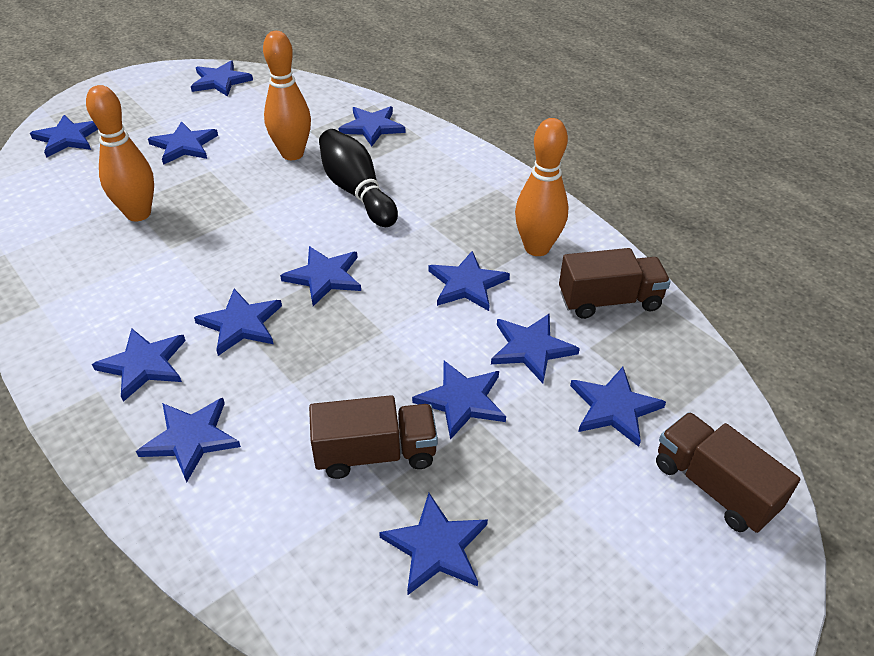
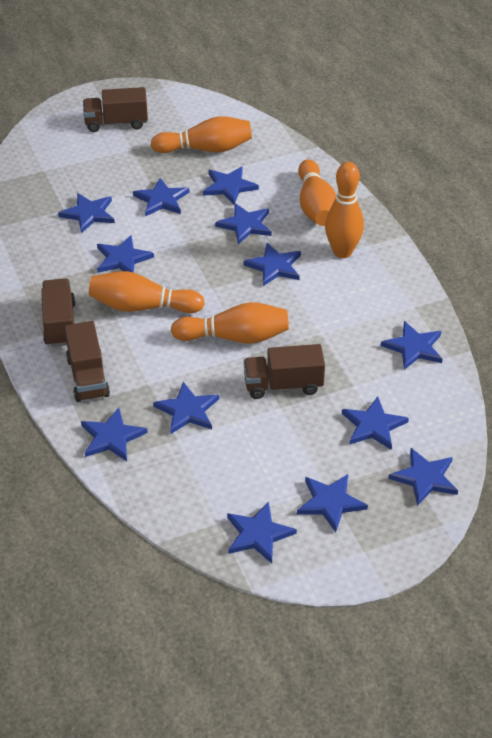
black bowling pin: [319,129,398,227] = 1 -> none = 0
brown truck: [309,395,438,479] [559,248,671,319] [656,412,800,533] = 3 -> [41,278,75,347] [65,321,110,402] [83,87,148,132] [244,344,325,399] = 4
orange bowling pin: [86,85,154,221] [263,31,311,160] [515,118,569,256] = 3 -> [89,271,205,313] [151,116,252,153] [171,302,289,344] [298,159,336,226] [325,162,364,258] = 5

